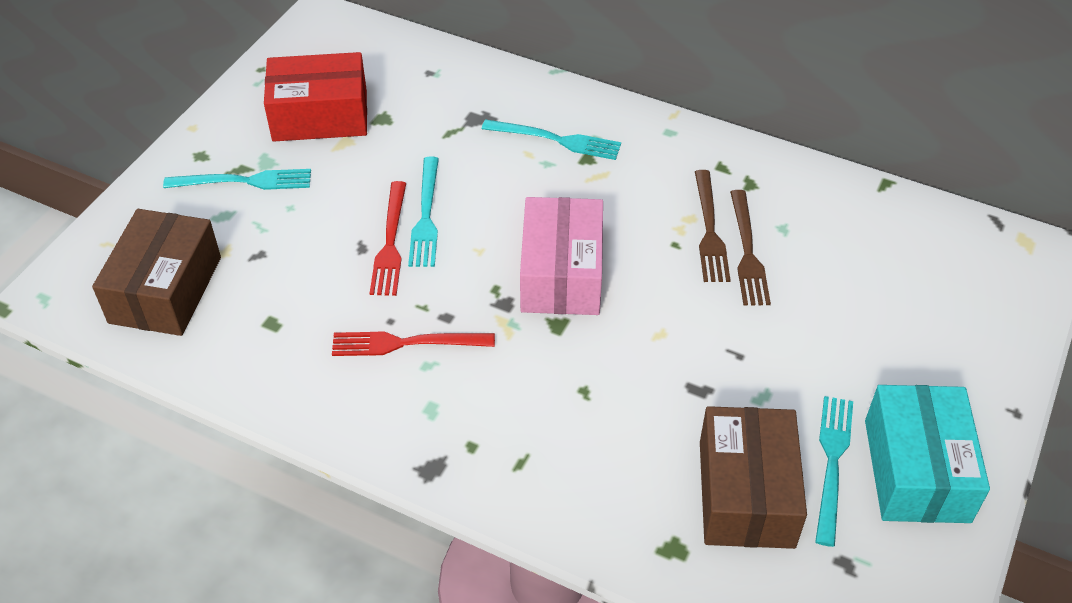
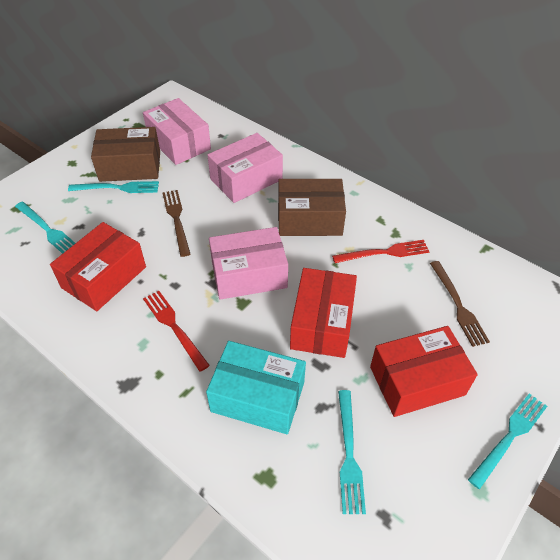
pink box: [520,197,603,315] = 1 -> [143,98,211,165] [207,133,283,203] [209,227,288,300] = 3
red box: [264,52,367,142] = 1 -> [50,222,146,311] [290,268,357,358] [370,326,478,417] = 3

